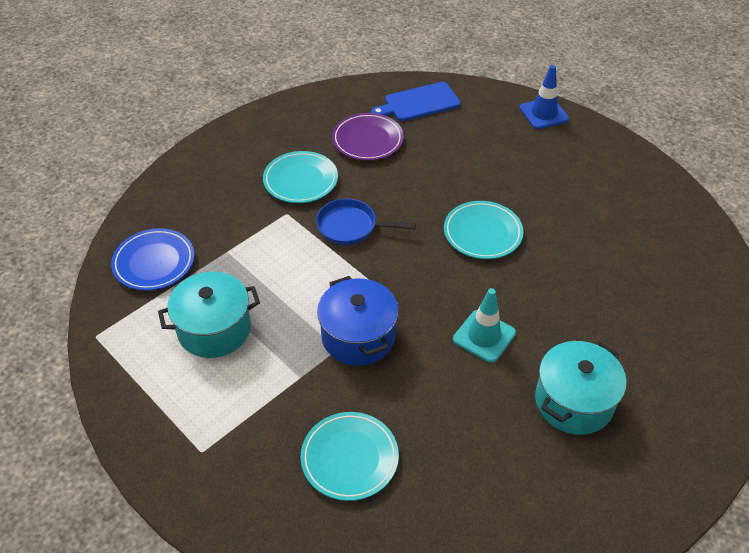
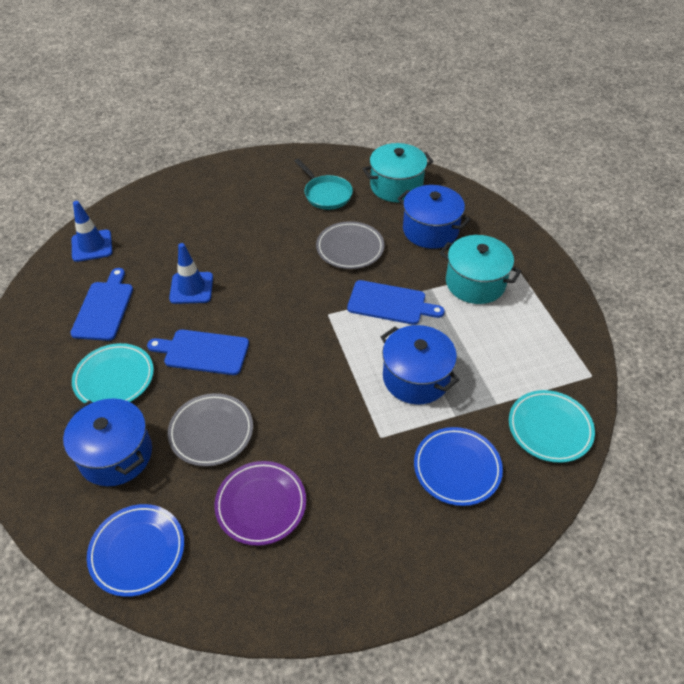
blue cutting board: [371,82,460,121] = 1 -> [70,268,133,341] [147,330,249,375] [347,280,445,325] = 3
blue pan: [316,198,416,245] = 1 -> none = 0
blue plate: [111,228,194,291] = 1 -> [87,504,184,597] [414,427,503,506] = 2
blue pot: [317,276,398,366] = 1 -> [63,398,152,486] [381,325,459,405] [398,185,471,249] = 3
blue traffic cone: [519,65,569,129] = 1 -> [72,201,112,262] [169,243,213,304] = 2
grey plate: none = 0 -> [168,393,253,467] [316,221,384,269] = 2
turquoise pan: none = 0 -> [295,159,353,210] = 1
turquoise plate: [263,151,338,203] [301,412,399,501] [444,201,524,259] = 3 -> [72,343,154,403] [509,390,595,463] = 2
turquoise traffic cone: [453,288,516,363] = 1 -> none = 0

